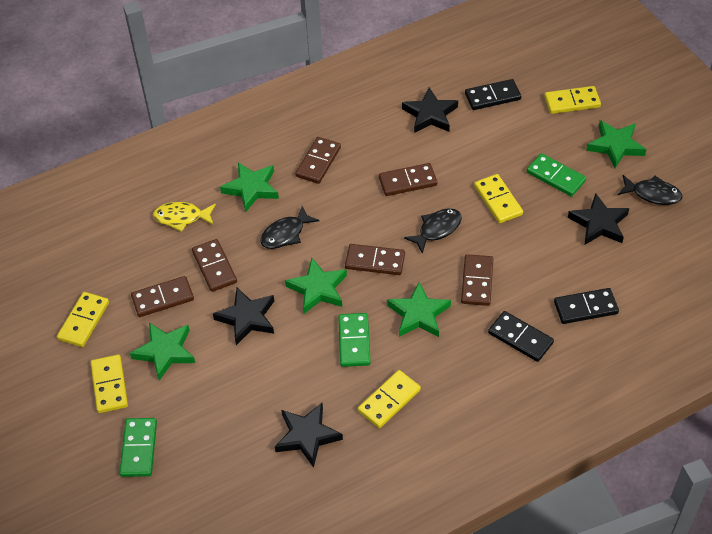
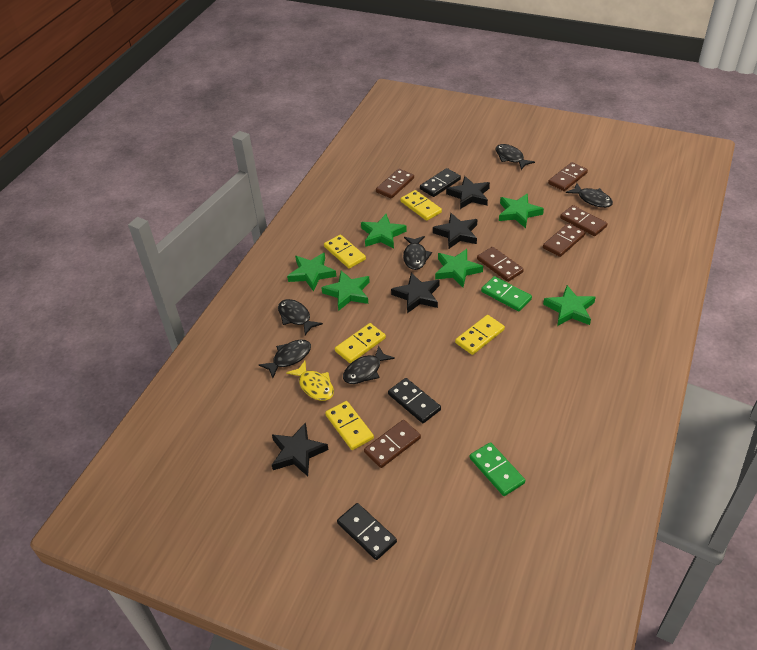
black fish: [260,206,319,249] [404,208,462,254] [618,175,683,205] = 3 -> [259,340,311,378] [278,299,323,335] [343,346,395,384] [403,236,432,270] [495,144,535,170] [566,183,613,208] = 6
green domino: [119,418,157,477] [338,313,371,367] [527,153,586,197] = 3 -> [470,442,525,496] [481,276,532,311] = 2
green star: [130,322,195,381] [220,162,279,212] [285,258,347,314] [387,282,451,337] [586,120,646,168] = 5 -> [287,253,337,291] [321,271,370,311] [361,214,407,249] [435,249,483,287] [499,193,544,228] [543,285,596,326] = 6

